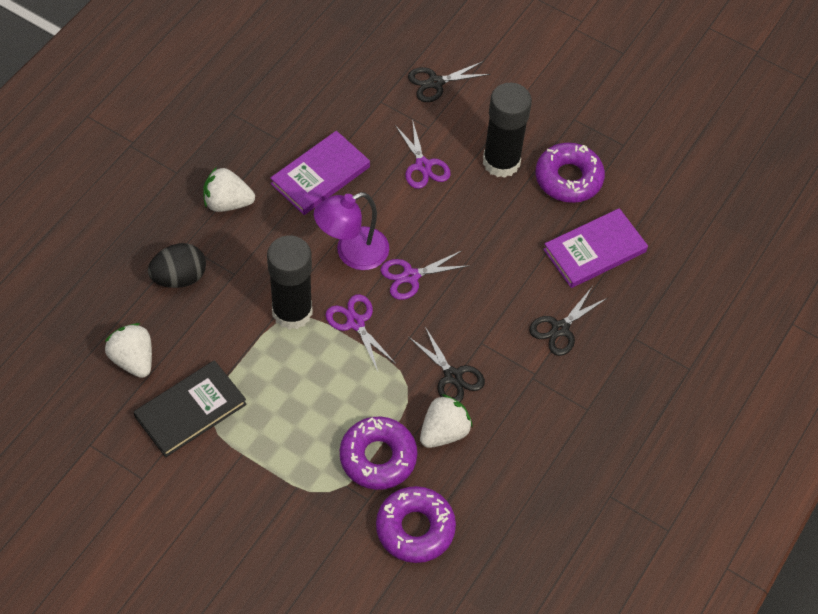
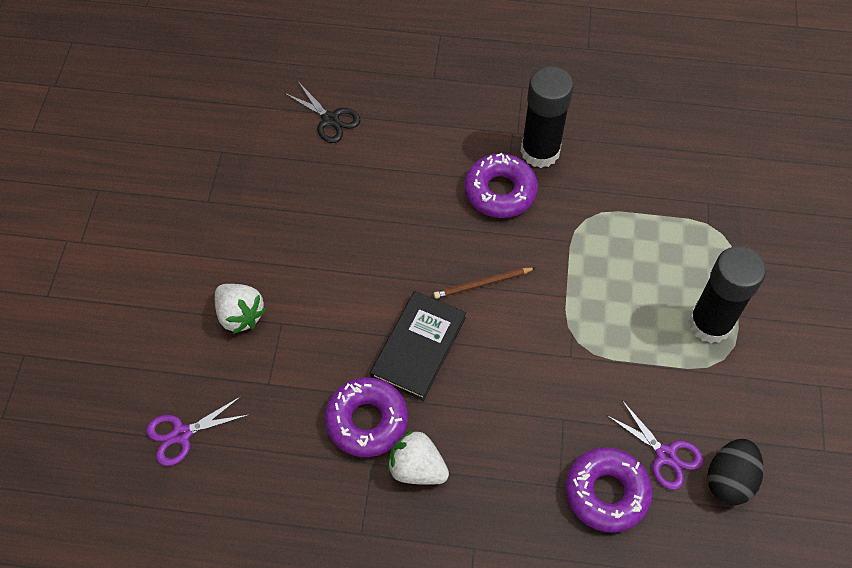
black scissors: [408,61,490,102] [409,327,485,402] [529,287,607,356] = 3 -> [284,83,361,143] = 1
brown pencil: none = 0 -> [433,267,535,299] = 1
purple book: [270,131,370,215] [543,208,648,288] = 2 -> none = 0
purple lamp: [314,192,389,270] = 1 -> none = 0
purple scissors: [326,294,396,371] [380,251,470,300] [395,119,451,189] = 3 -> [146,396,248,466] [606,400,703,490] = 2
white strawberry: [105,323,152,378] [203,167,255,212] [420,394,473,448] = 3 -> [215,284,266,334] [387,430,449,485] = 2

